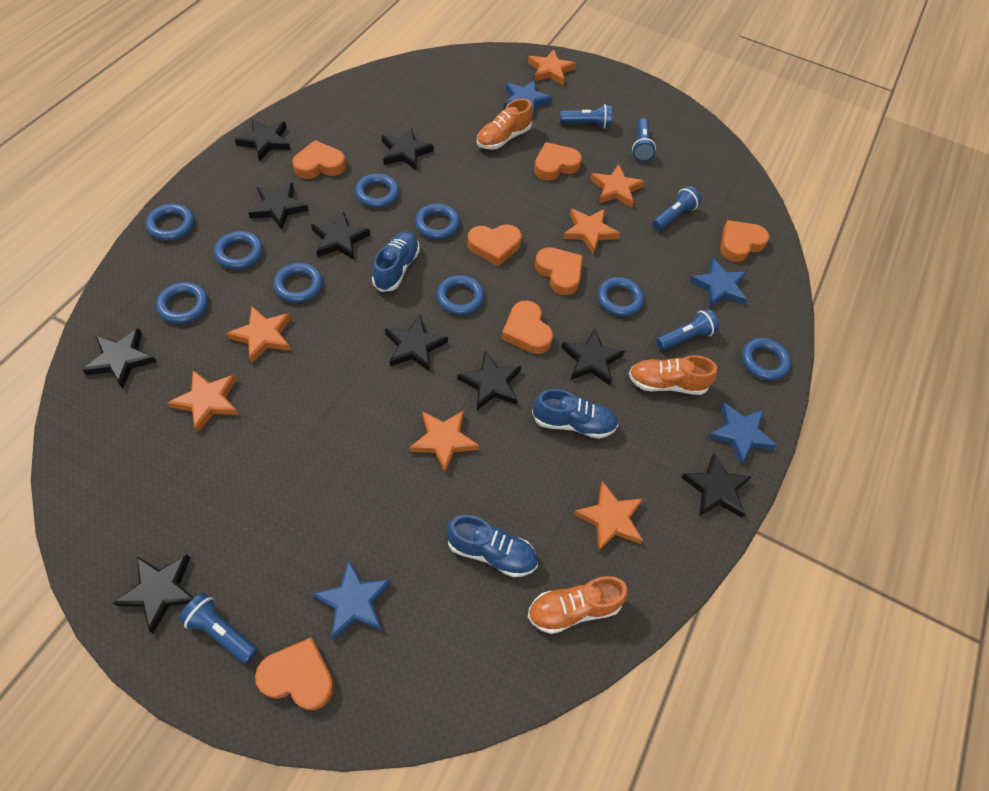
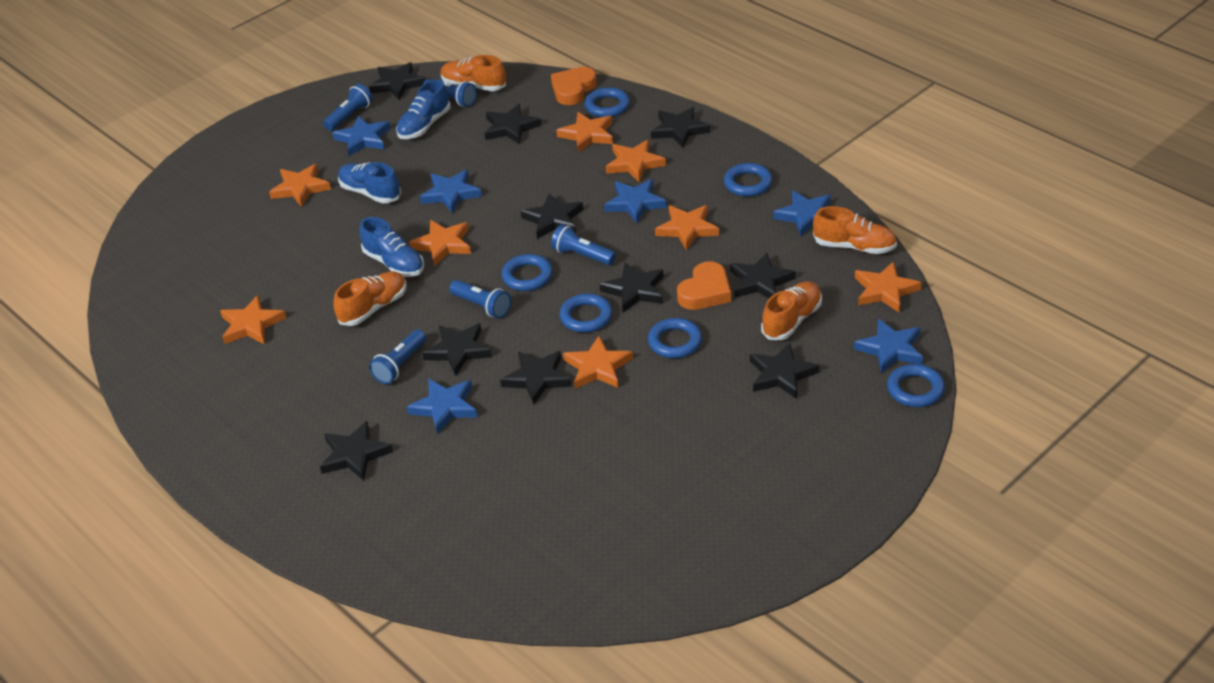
blue ring: [146,204,194,241] [156,282,208,324] [214,231,263,269] [273,263,323,303] [355,173,399,208] [415,203,460,239] [436,275,484,315] [598,277,644,316] [742,338,791,380] = 9 -> [502,254,553,291] [560,294,613,333] [585,87,630,117] [648,318,702,358] [724,163,773,197] [887,364,945,407] = 6
blue star: [312,560,391,640] [504,80,553,118] [689,258,747,308] [708,403,777,465] = 4 -> [332,116,391,156] [407,378,478,434] [420,170,482,214] [604,179,667,224] [773,190,831,237] [854,318,923,373] = 6
orange heart: [255,637,334,710] [292,140,346,179] [467,224,522,266] [501,300,553,354] [534,142,582,180] [535,247,583,295] [720,220,770,262] = 7 -> [551,67,597,105] [677,261,731,310] = 2
orange shoe: [477,99,533,149] [528,576,628,634] [629,355,717,395] = 3 -> [334,271,407,326] [440,55,506,91] [761,281,822,340] [813,206,897,254] = 4
orange star: [167,370,239,433] [226,306,291,364] [409,410,479,473] [528,49,576,86] [563,209,620,254] [574,481,643,551] [590,164,645,208] = 7 -> [220,295,286,344] [269,164,331,207] [409,220,471,266] [556,112,613,153] [563,336,633,389] [606,140,666,182] [655,205,719,251] [855,261,922,313] = 8

